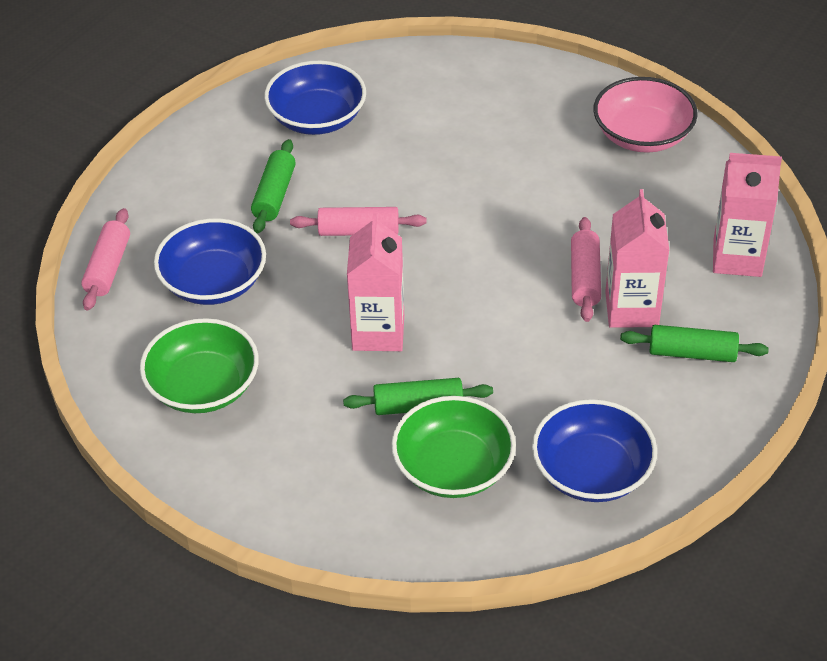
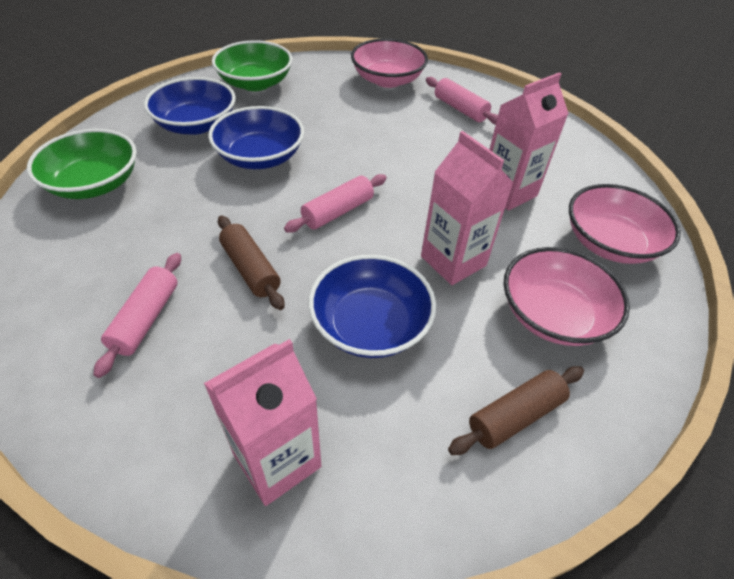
brown rolling pin: none = 0 -> [218,215,285,310] [448,366,584,455] = 2
green rolling pin: [251,139,296,234] [343,378,493,415] [620,325,769,362] = 3 -> none = 0
pink bowl: [593,77,698,153] = 1 -> [351,38,428,88] [504,247,630,346] [569,184,681,264] = 3

